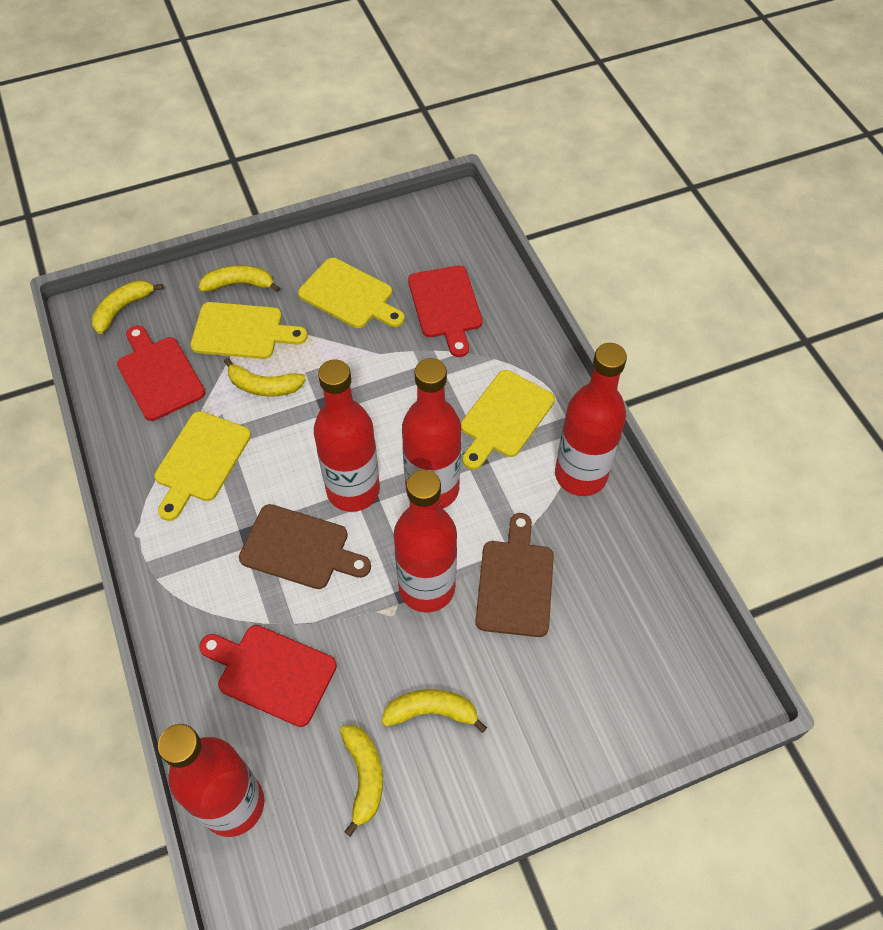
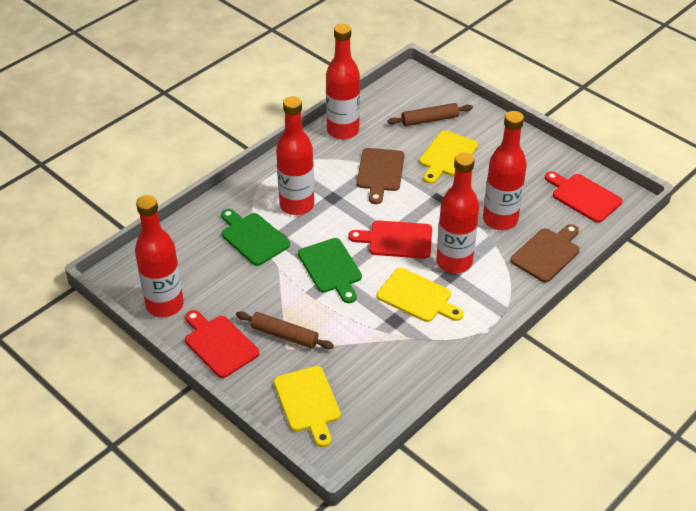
brown rolling pin: none = 0 -> [236,311,334,349] [387,103,473,126] = 2
green cutting board: none = 0 -> [221,209,290,266] [298,238,362,303] = 2
yellow banana: [91,280,163,334] [199,265,280,292] [224,358,306,397] [340,725,383,837] [382,689,487,733] = 5 -> none = 0
yellow cutting board: [154,411,251,521] [190,302,308,359] [298,258,405,328] [461,370,555,470] = 4 -> [274,366,341,447] [377,268,464,322] [419,130,478,184] = 3

